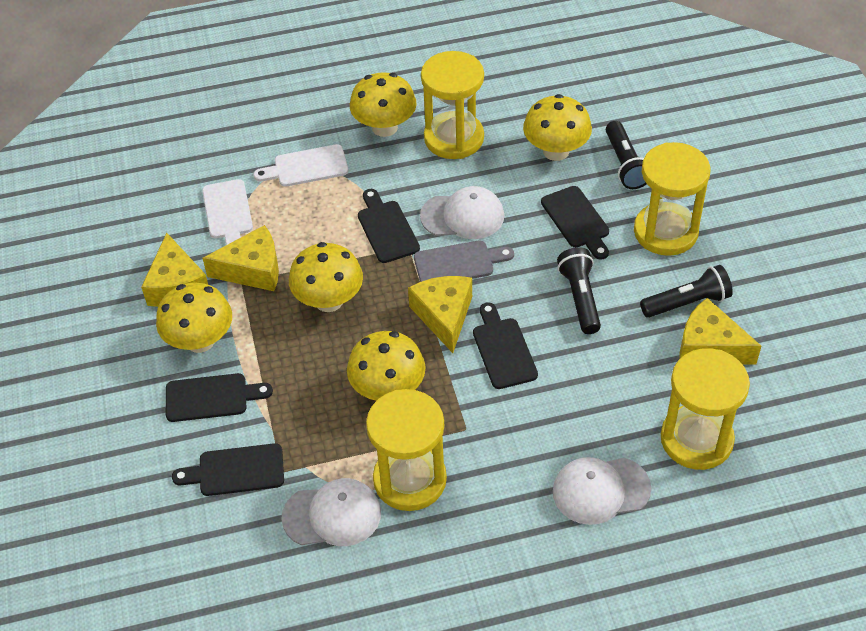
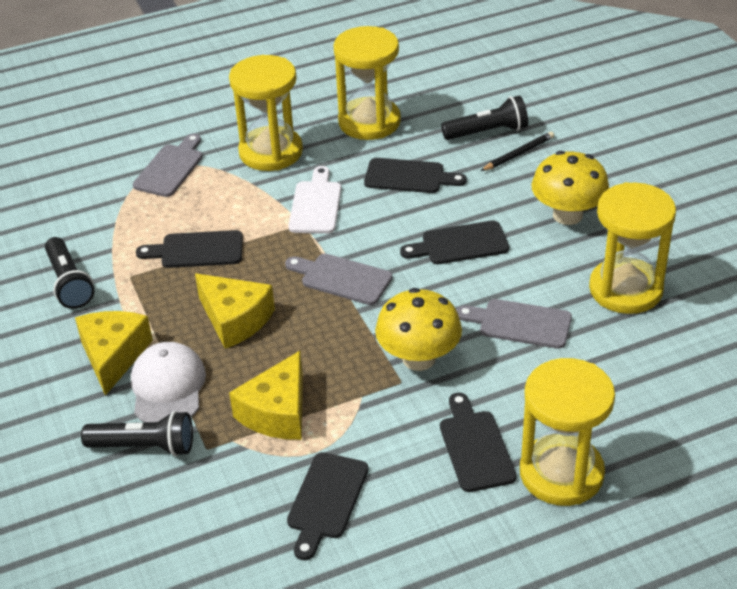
black pencil: none = 0 -> [481,132,554,171] = 1
grey cutting board: [414,240,514,282] = 1 -> [133,134,202,197] [285,254,392,305] [456,299,572,349] = 3
white cap: [282,478,381,546] [420,186,504,239] [553,457,651,525] = 3 -> [131,342,206,422] = 1
white cutting board: [202,179,253,245] [254,144,348,187] = 2 -> [288,166,341,234] = 1
yellow cheese: [141,233,208,307] [203,225,279,291] [408,276,472,353] [679,298,761,365] = 4 -> [75,311,153,396] [195,273,275,349] [229,351,303,440] = 3
yellow mushroom: [156,283,232,353] [289,242,363,312] [347,331,426,401] [350,72,417,137] [523,94,592,161] = 5 -> [375,288,462,371] [531,151,609,225] = 2

